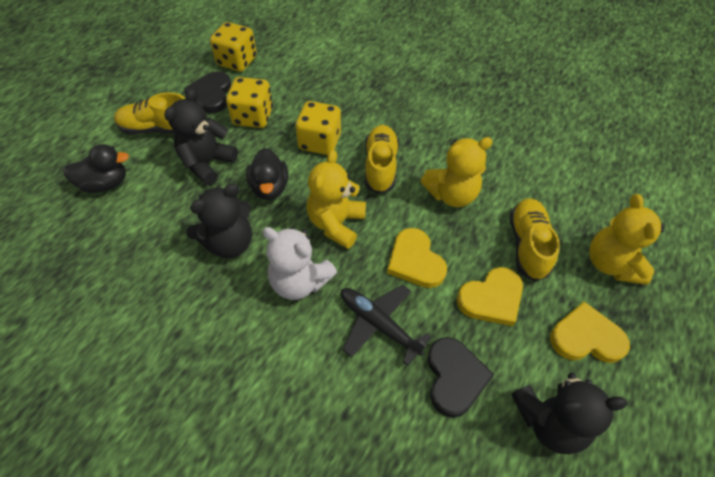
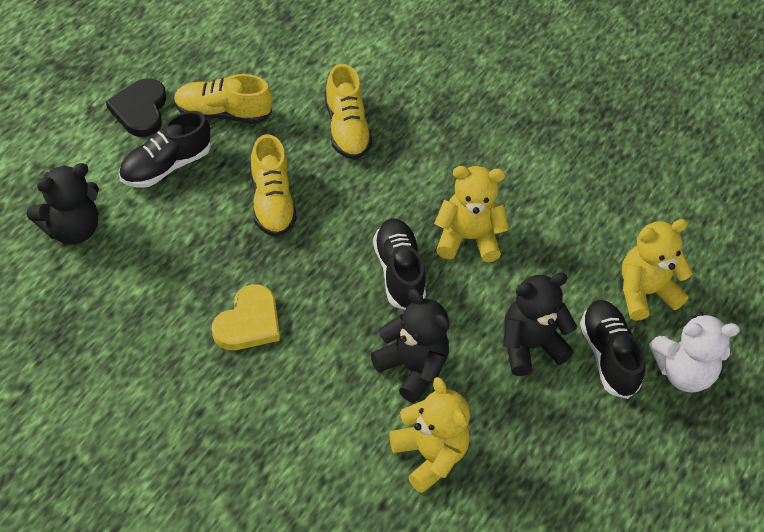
black duck: [63,144,129,193] [246,148,288,200] = 2 -> none = 0
black heart: [184,71,231,113] [427,337,494,418] = 2 -> [106,78,166,137] = 1
black plane: [341,285,432,366] = 1 -> none = 0
black shoe: none = 0 -> [119,111,211,188] [373,218,426,310] [580,300,645,399] = 3
yellow dice: [210,22,257,72] [226,77,273,128] [295,101,341,155] = 3 -> none = 0
yellow heart: [387,228,447,288] [457,267,523,326] [550,302,630,363] = 3 -> [212,284,280,350] = 1

